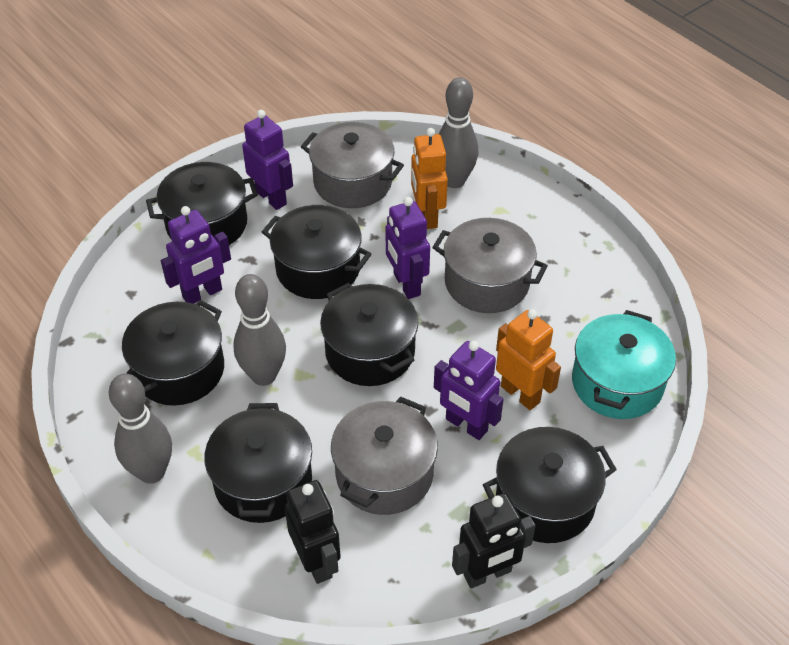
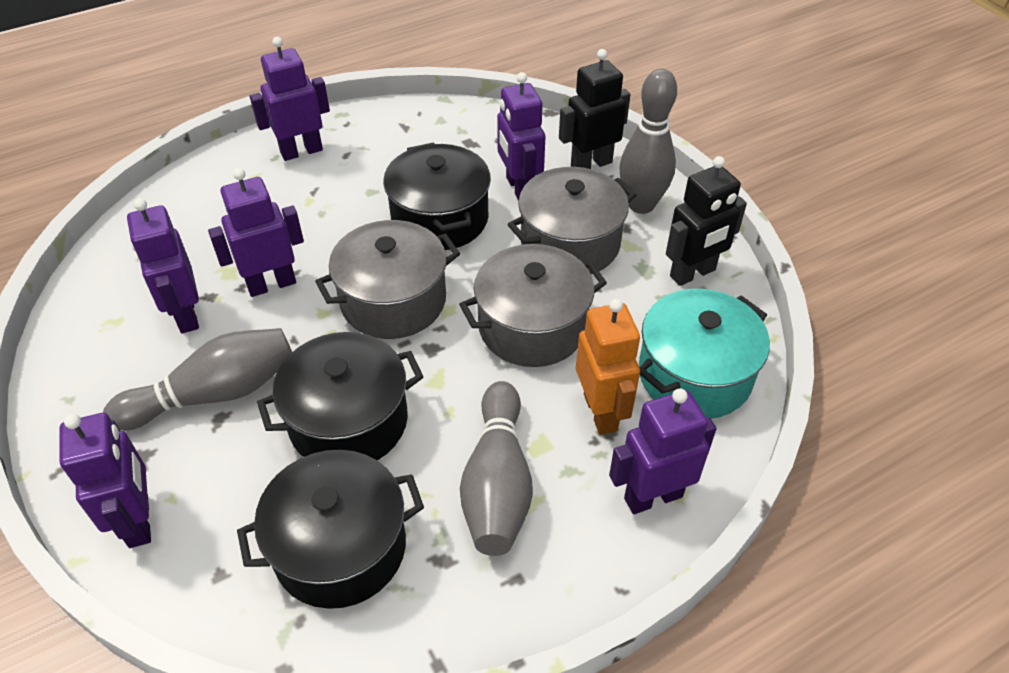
black pot: [122,300,224,406] [146,162,258,245] [204,403,312,523] [262,205,371,299] [320,283,418,386] [483,427,617,543] = 6 -> [237,450,424,609] [257,332,423,460] [383,142,491,250] = 3
orange robot: [411,128,448,229] [496,309,561,410] = 2 -> [576,299,640,435] = 1
purple robot: [161,206,231,304] [242,110,293,210] [385,197,430,299] [434,341,504,440] = 4 -> [59,413,151,548] [127,198,199,333] [208,168,304,297] [250,37,330,161] [497,72,546,201] [609,388,717,514] = 6

